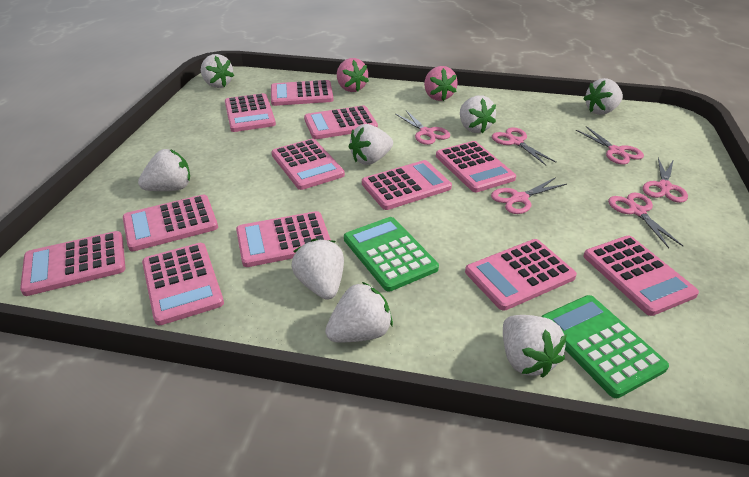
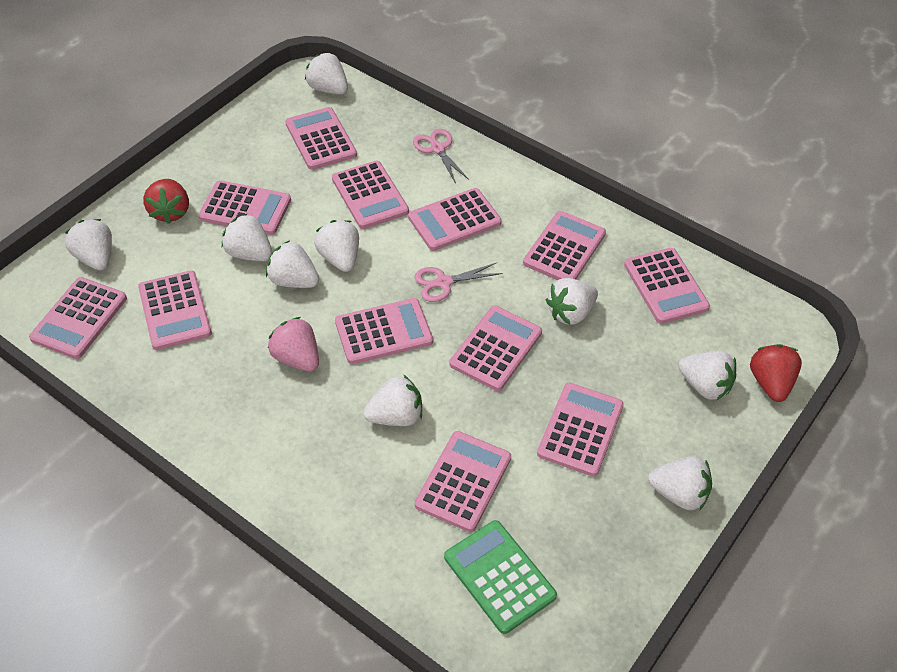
green calculator: [344,217,439,292] [541,295,669,398] = 2 -> [444,520,557,634] = 1
pink scissors: [395,110,450,145] [491,177,567,214] [492,127,556,165] [576,126,644,165] [608,193,683,248] [643,158,688,203] = 6 -> [413,129,469,184] [414,263,503,302] = 2
pink strawberry: [337,58,369,92] [424,66,458,101] = 2 -> [268,317,319,372] = 1
red strawberry: none = 0 -> [143,179,189,224] [750,344,802,402] = 2
white strawberry: [138,149,190,191] [201,54,234,88] [291,239,344,300] [325,282,393,342] [349,124,393,165] [460,95,496,133] [503,315,567,378] [583,78,623,115] = 8 -> [65,219,112,270] [222,213,272,261] [266,240,319,288] [305,52,348,95] [314,220,359,272] [363,375,422,426] [546,278,598,325] [648,456,712,510] [678,351,736,400] = 9

